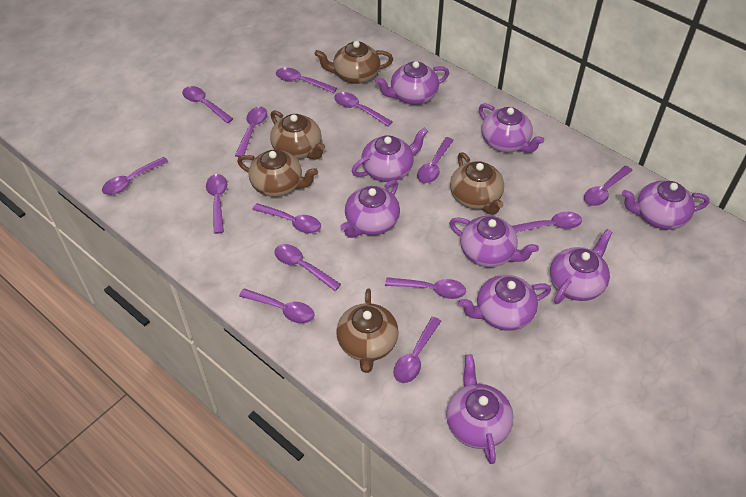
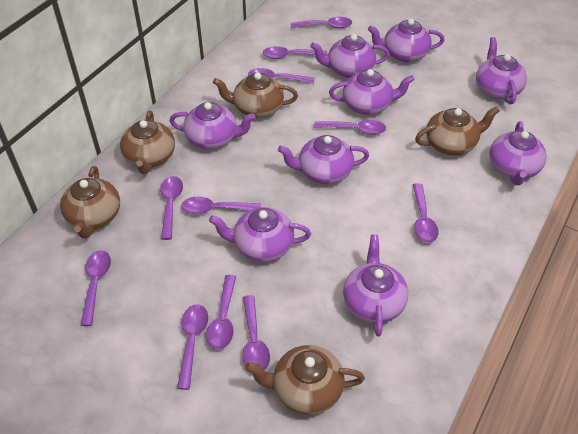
purple spoon: [102,157,168,195] [182,86,233,123] [206,174,227,234] [235,107,267,157] [239,288,315,324] [252,203,321,234] [274,244,341,291] [276,67,337,93] [334,92,393,127] [385,277,466,299] [393,317,441,383] [417,137,454,184] [512,212,582,233] [584,166,633,206] = 14 -> [81,250,111,326] [160,176,183,240] [177,304,208,390] [181,196,261,214] [206,275,236,350] [242,295,270,371] [248,68,315,84] [263,46,327,59] [291,17,352,28] [314,120,386,135] [413,183,439,243] = 11

